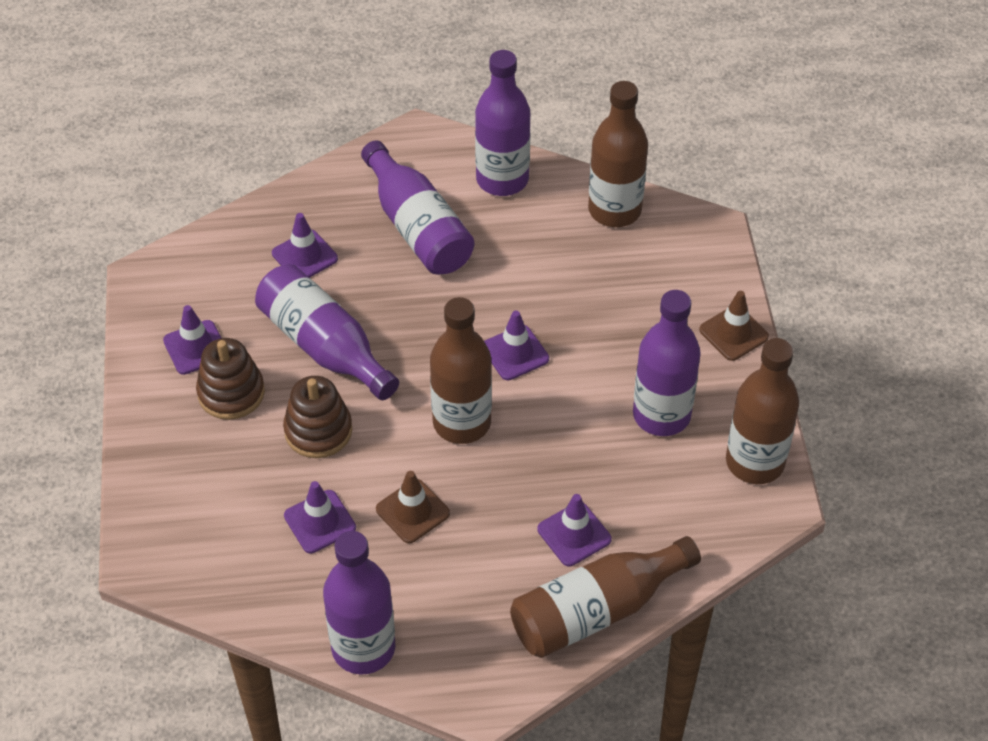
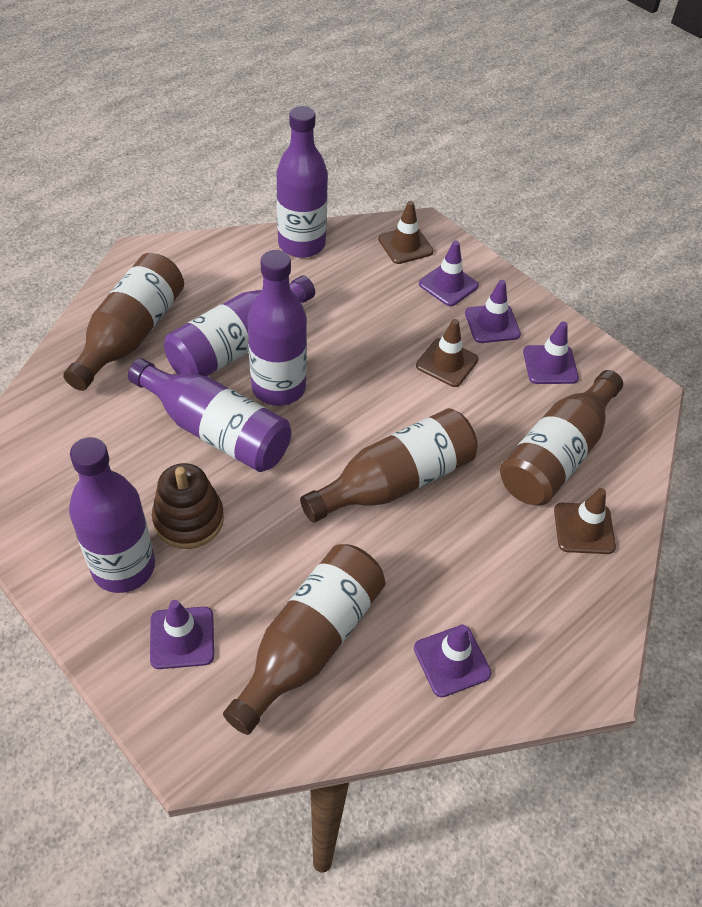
brown stacking toy: [196,338,265,420] [283,376,352,458] = 2 -> [152,463,224,549] = 1
brown traffic cone: [376,471,450,543] [699,291,769,361] = 2 -> [378,201,434,264] [416,319,479,387] [554,488,616,554] = 3

